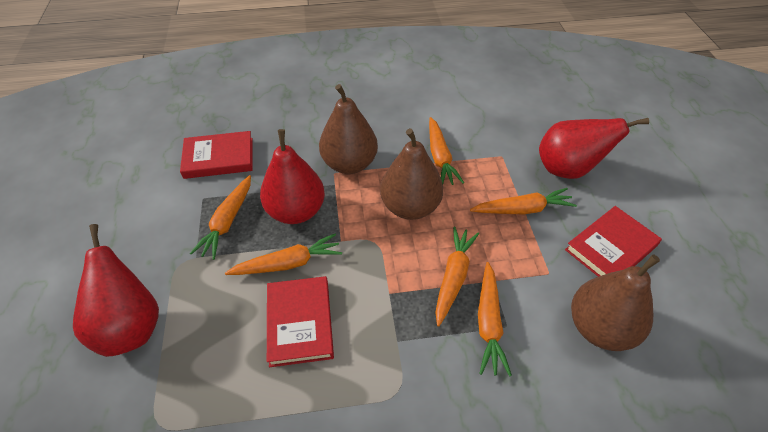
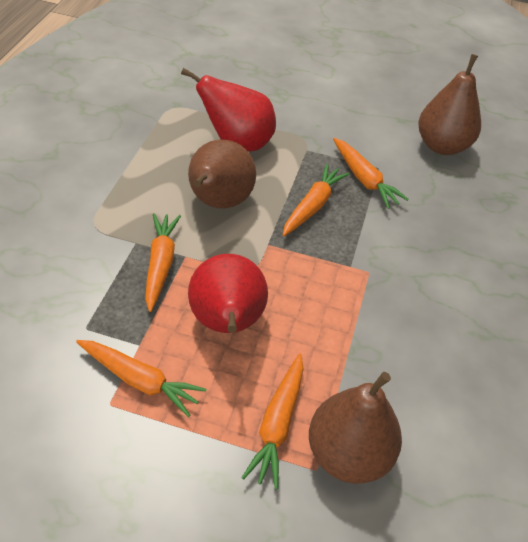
orange carrot: [190,175,251,260] [225,234,342,275] [429,117,464,185] [435,227,479,327] [470,188,577,214] [478,262,512,376] = 6 -> [76,340,206,417] [145,213,181,312] [242,353,304,490] [283,164,350,236] [333,138,409,209] = 5
red book: [180,131,253,179] [267,276,334,367] [565,206,662,277] = 3 -> none = 0
red pear: [73,224,159,357] [260,129,325,224] [539,118,649,179] = 3 -> [181,68,276,151] [188,254,268,333] = 2

